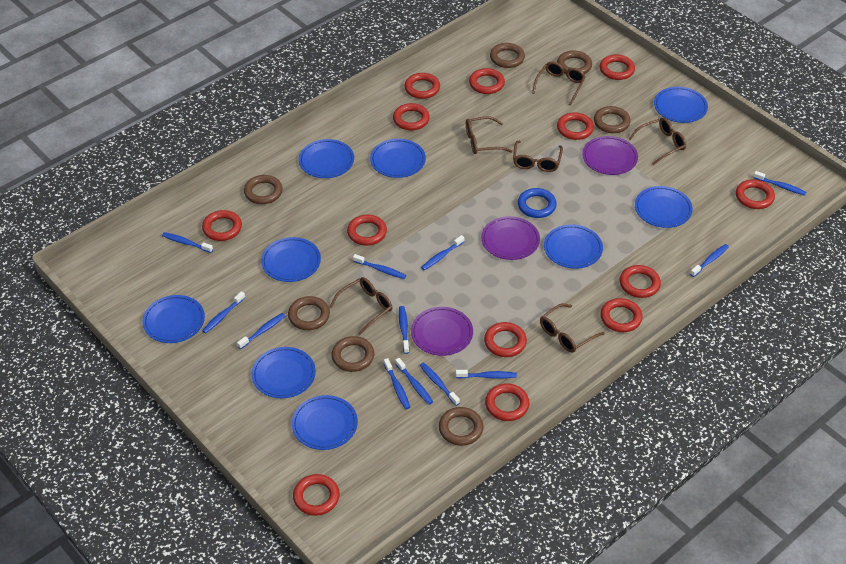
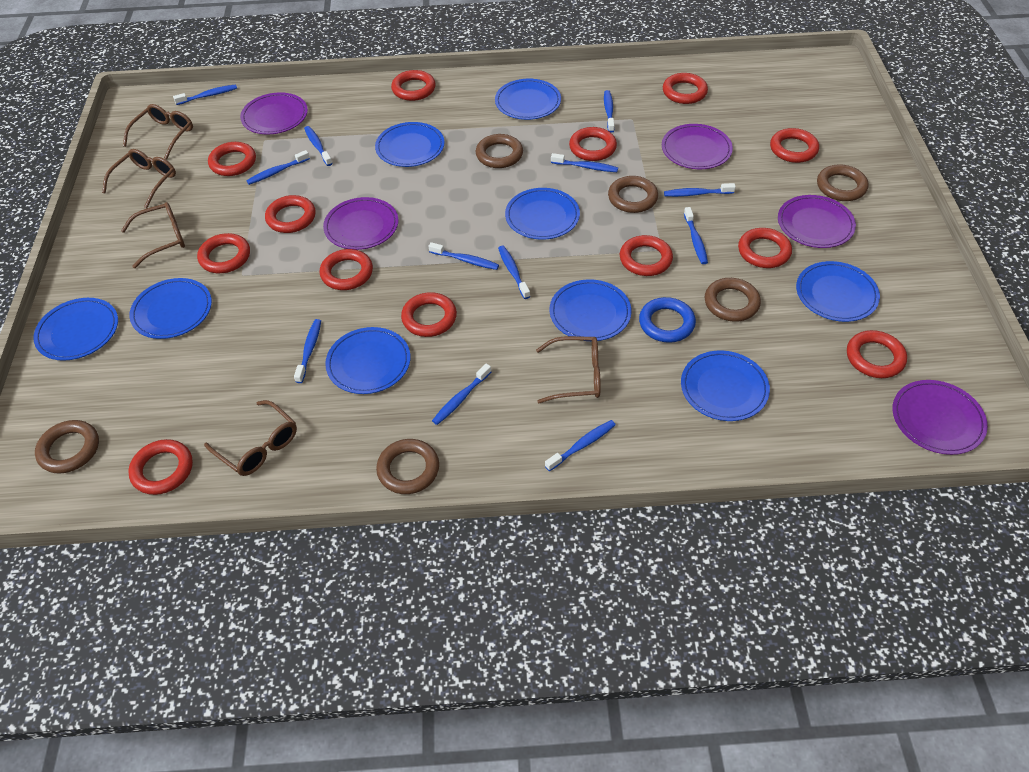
brown glasses: [329,277,392,335] [466,116,513,154] [513,141,563,172] [532,61,586,105] [540,303,604,353] [629,118,686,165] = 6 -> [102,149,176,209] [121,202,185,268] [123,104,193,160] [204,400,297,476] [536,336,601,403] = 5
brown ring: [244,175,283,204] [288,296,330,330] [332,336,374,372] [439,407,484,446] [490,43,525,68] [557,50,592,74] [594,106,631,133] = 7 -> [35,420,99,474] [376,439,439,494] [476,134,523,168] [608,176,658,213] [705,278,761,322] [817,164,868,201] = 6
purple plate: [411,307,473,356] [481,216,540,260] [582,136,638,175] = 3 -> [240,92,308,135] [323,197,399,250] [662,124,733,169] [778,195,856,248] [892,380,988,455] = 5

